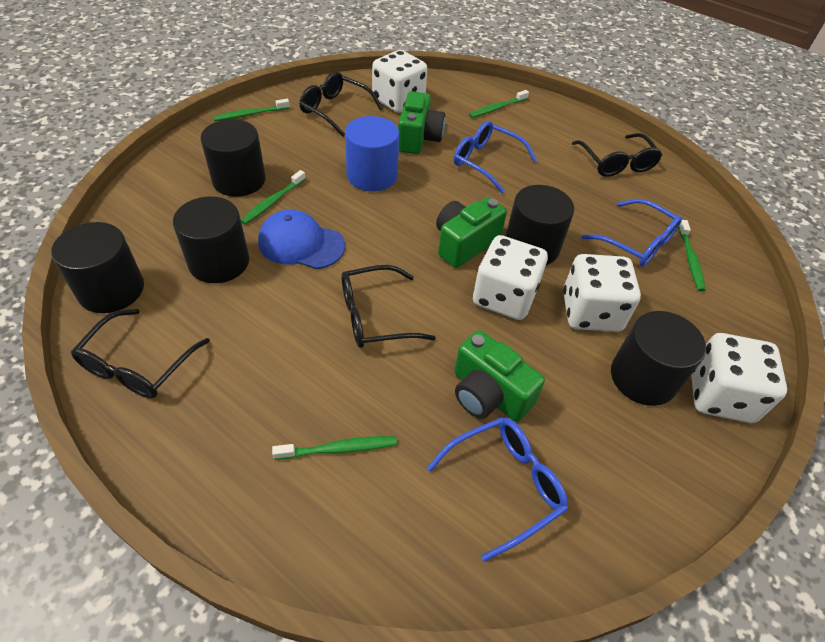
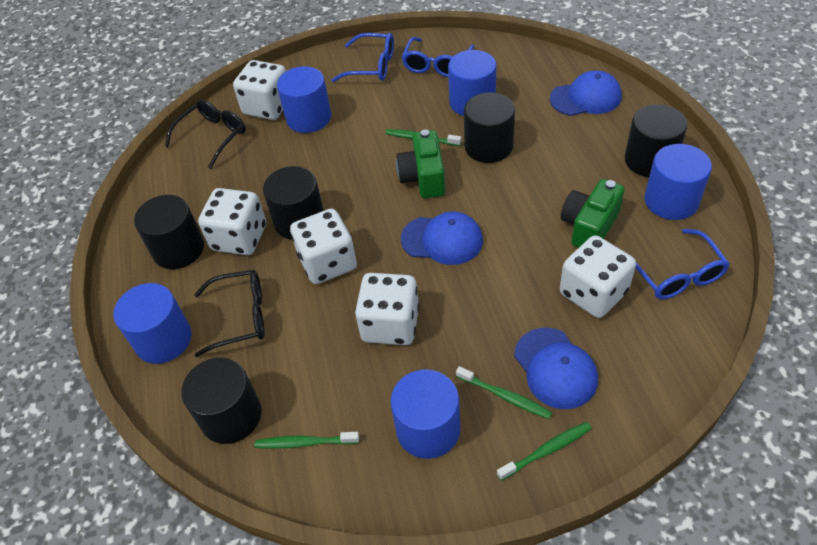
black glasses: [71,309,210,398] [299,72,383,137] [342,265,436,348] [571,133,662,177] = 4 -> [165,99,246,169] [194,270,265,357] = 2
blue cap: [258,209,345,269] = 1 -> [401,211,483,265] [514,328,598,409] [550,70,622,116] = 3
blue cylinder: [345,116,399,191] = 1 -> [113,283,191,364] [277,66,331,133] [390,369,460,459] [448,50,496,116] [644,144,712,220] = 5
green camera: [398,91,445,154] [436,197,507,268] [454,330,545,422] = 3 -> [396,129,445,198] [561,179,625,248] = 2
green toothbrush: [213,99,290,121] [241,170,306,225] [272,436,397,460] [469,90,529,118] [678,220,706,292] = 5 -> [255,432,359,449] [386,129,461,146] [456,366,552,419] [497,422,591,481] = 4
white dice: [372,50,428,113] [473,235,548,320] [563,254,641,332] [691,333,787,423] = 4 -> [198,188,266,255] [233,60,286,120] [290,209,357,284] [355,273,419,345] [560,235,636,318] = 5

